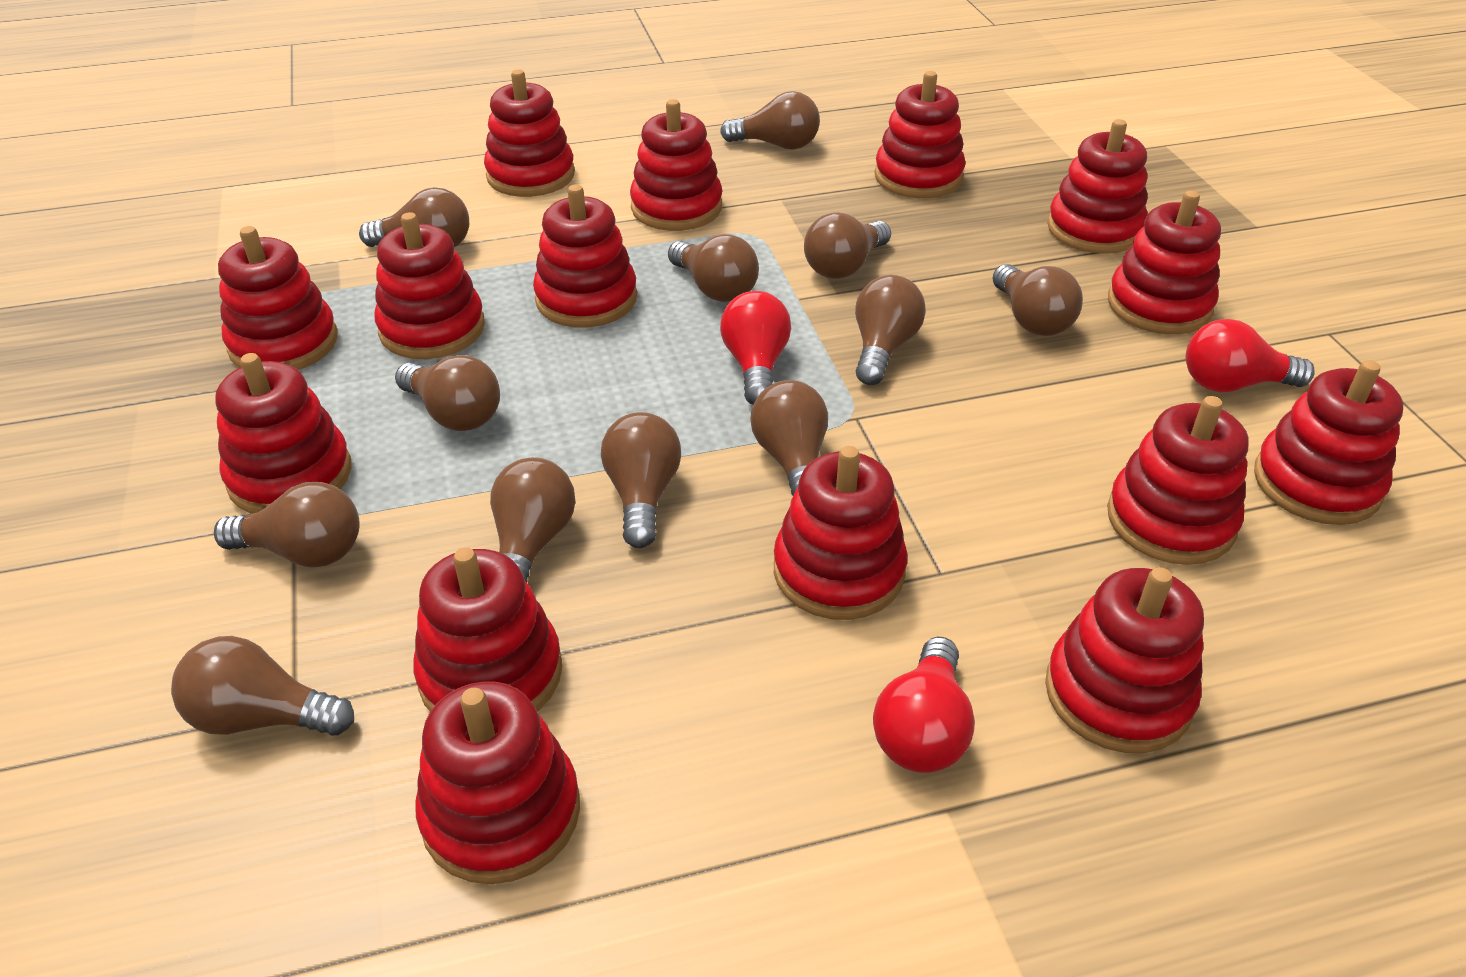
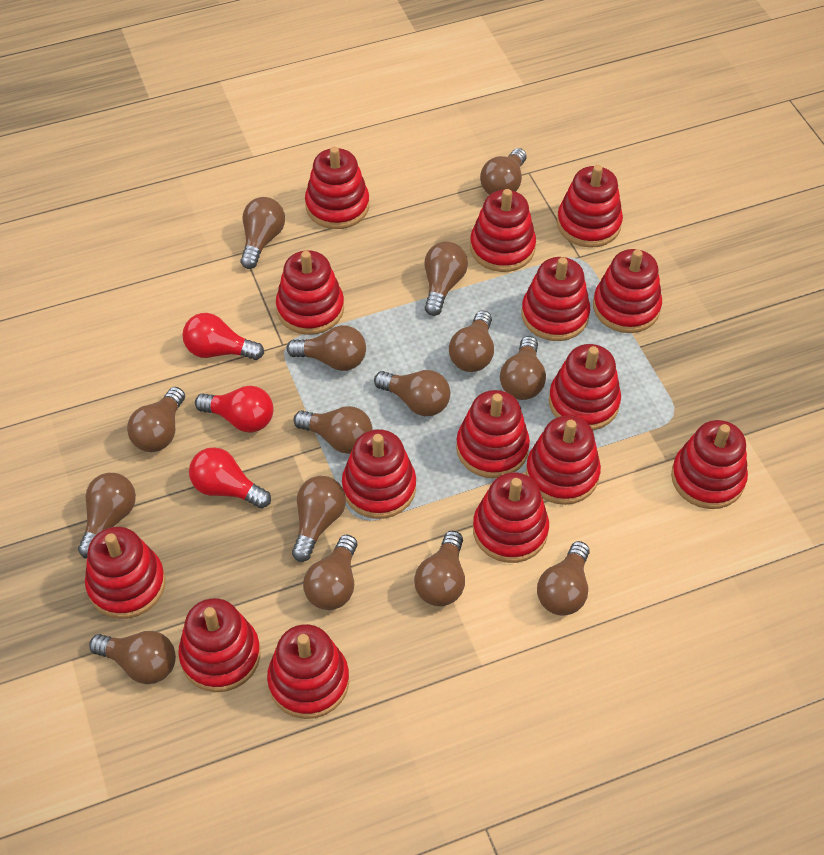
brown light bulb: [171,636,354,736] [214,482,360,567] [359,187,469,248] [395,355,500,431] [490,457,575,582] [601,412,681,548] [668,234,759,302] [720,91,820,150] [750,380,828,496] [804,212,891,279] [855,275,926,385] [993,264,1083,336] = 12 -> [78,473,136,558] [89,631,176,684] [127,387,185,452] [240,197,285,269] [287,325,366,371] [292,476,346,562] [294,406,373,454] [303,535,357,610] [374,370,450,416] [414,531,465,606] [424,241,468,316] [449,311,494,372] [480,148,527,195] [500,336,546,400] [537,541,590,616] = 15

